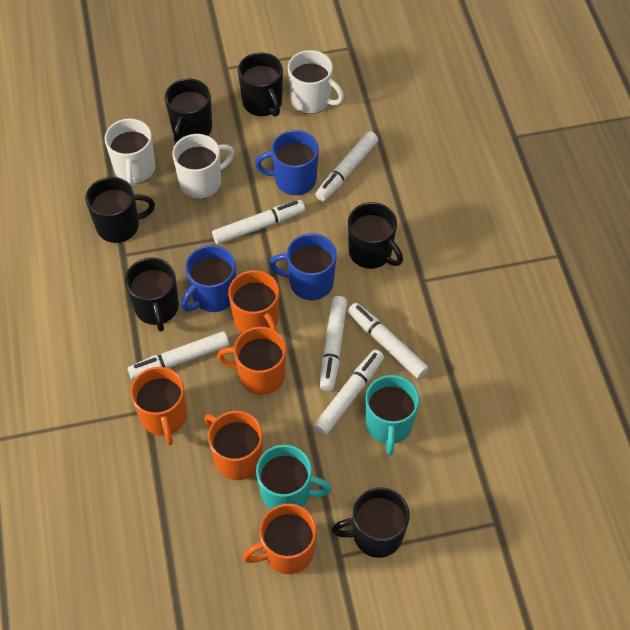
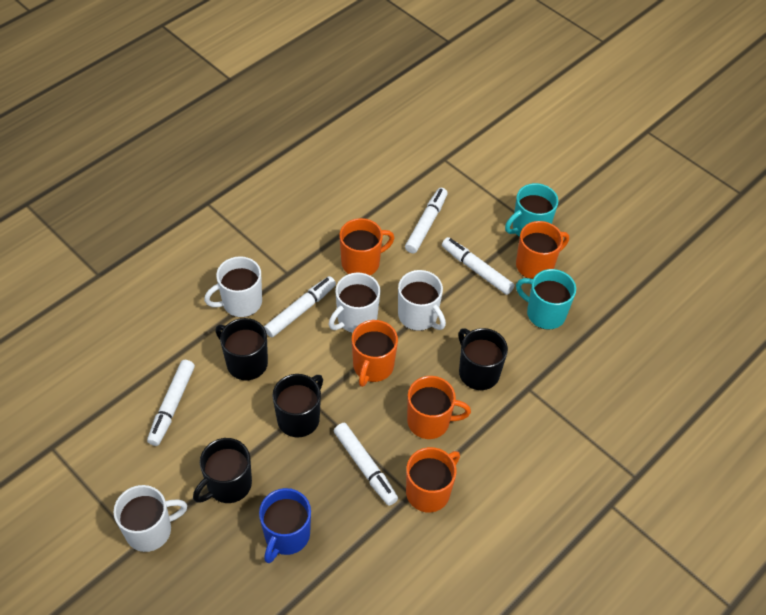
black mug: [86,177,155,243] [125,257,179,332] [165,79,212,143] [238,52,283,117] [332,487,410,558] [348,202,403,269] = 6 -> [193,438,252,503] [215,318,268,380] [272,374,323,437] [458,328,508,390] = 4
blue mug: [181,245,236,312] [255,130,319,195] [269,233,337,300] = 3 -> [259,488,311,563] = 1
white marker: [128,331,229,380] [212,200,305,245] [314,349,384,436] [315,131,378,202] [320,296,347,391] [348,303,429,379] = 6 -> [147,360,195,446] [264,276,336,338] [334,423,398,506] [405,188,448,253] [442,237,514,295] = 5
white mug: [105,119,156,188] [172,134,234,199] [288,50,344,114] = 3 -> [113,485,187,552] [204,256,262,317] [329,273,380,333] [398,270,446,331] = 4

